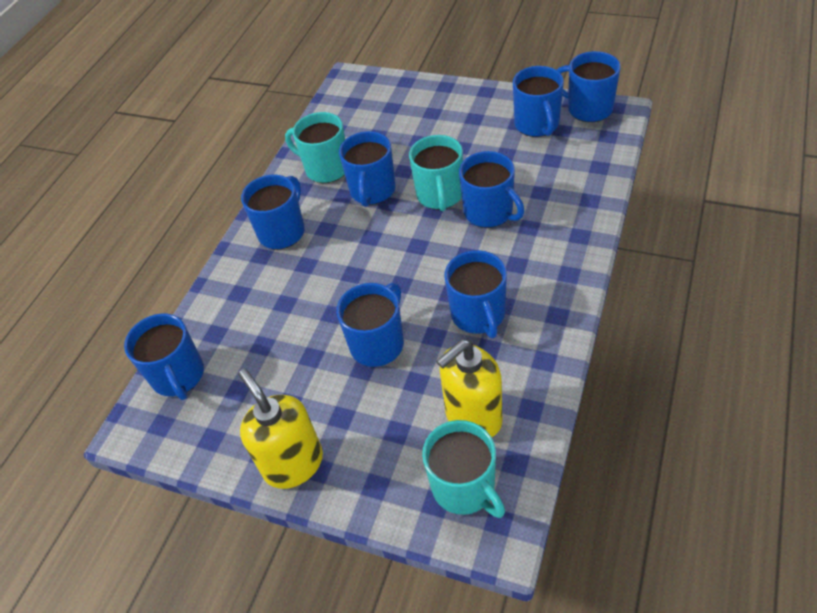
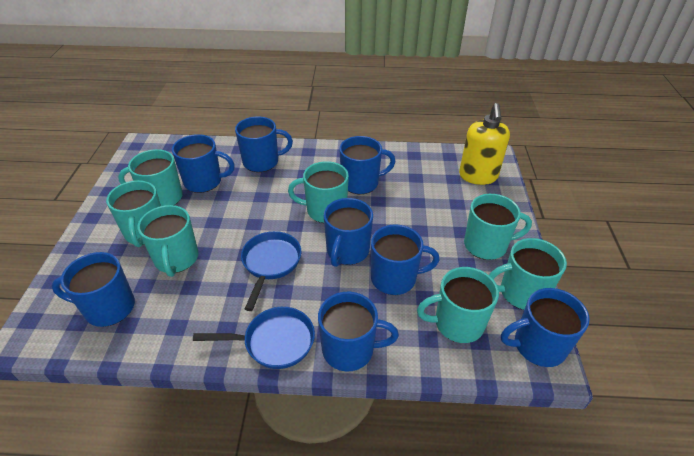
blue pan: none = 0 -> [193,307,315,369] [241,231,301,311] = 2
turquoise mug: [285,112,345,183] [409,135,463,211] [422,420,505,518] = 3 -> [106,180,161,247] [118,149,183,206] [137,205,198,277] [288,161,349,223] [417,267,499,343] [464,194,532,260] [489,238,567,310] = 7
yellow soap dispenser: [238,369,323,489] [436,339,503,437] = 2 -> [459,103,510,185] = 1

